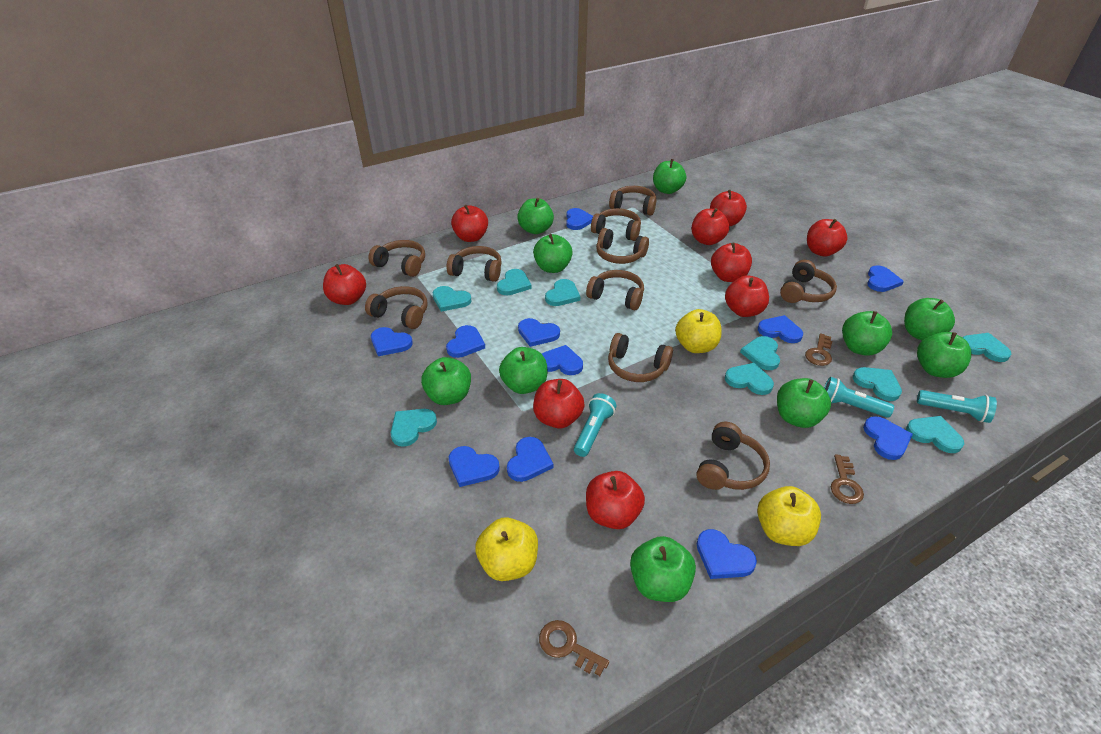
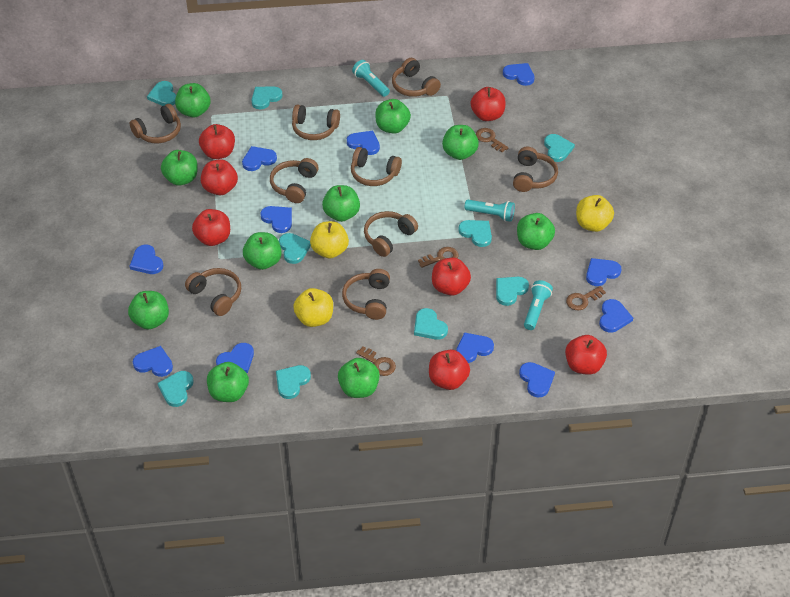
brown headphones: [365,286,428,329] [368,240,425,277] [447,246,502,282] [586,270,644,310] [591,208,641,241] [596,228,649,264] [608,333,673,382] [609,186,656,216] [696,422,770,490] [780,260,837,303] = 10 -> [129,104,181,143] [185,268,241,316] [270,158,319,203] [292,104,340,140] [342,269,390,320] [351,147,402,186] [364,211,418,257] [392,58,441,97] [513,147,558,192] = 9
brown key: [539,620,609,676] [805,333,832,366] [831,454,864,504] = 3 -> [356,347,396,376] [418,247,459,268] [476,128,509,152] [566,286,606,310] = 4
red apple: [323,264,366,305] [451,205,488,242] [533,379,585,428] [586,471,645,529] [692,208,730,245] [710,190,747,226] [711,242,752,282] [725,275,769,317] [807,219,847,257] = 9 -> [192,209,230,246] [199,124,235,159] [201,159,238,195] [429,350,470,390] [432,257,471,296] [471,87,506,121] [565,335,607,375] = 7

